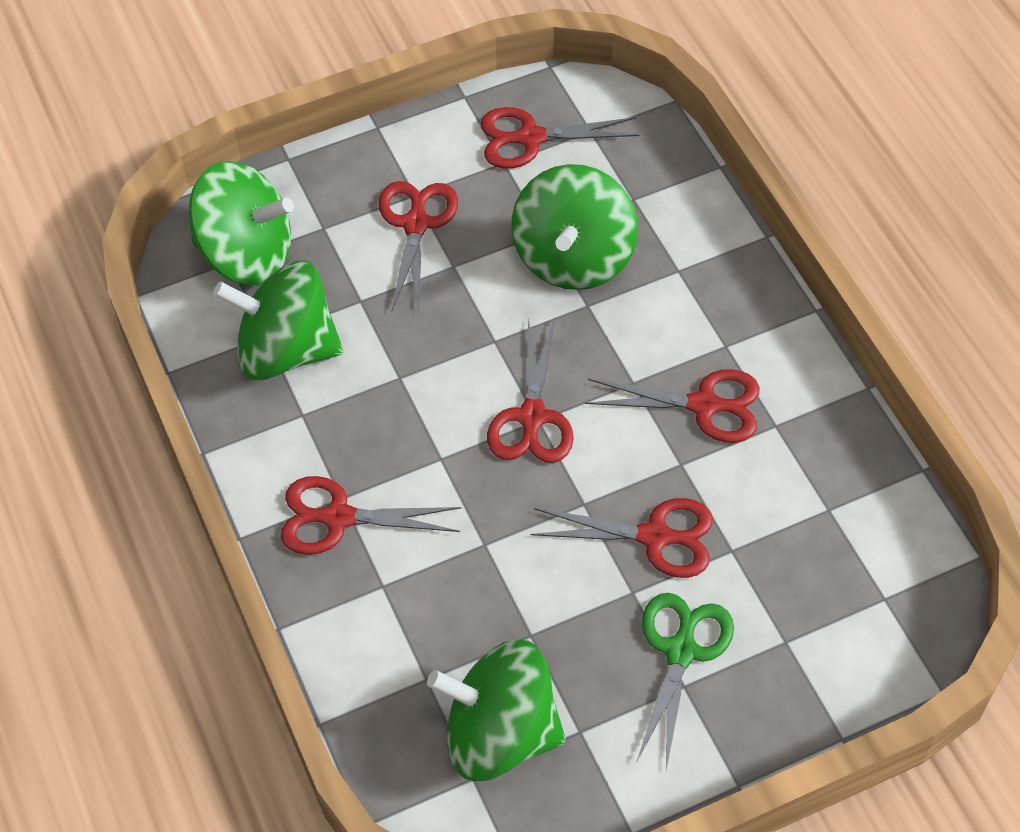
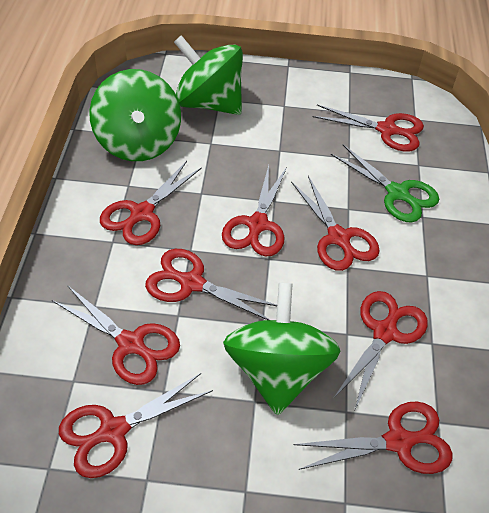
green spinning top: [189,161,294,285] [213,260,343,380] [427,640,566,781] [511,164,638,290] = 4 -> [89,69,181,161] [174,35,243,115] [223,282,340,415] = 3
red scissors: [280,476,462,555] [378,181,458,311] [480,107,640,169] [487,318,574,463] [530,498,713,578] [585,369,760,443] = 6 -> [52,285,180,385] [59,373,213,478] [100,161,202,245] [145,249,277,320] [222,165,287,257] [291,176,380,271] [293,401,453,474] [313,105,424,152] [333,291,428,409] = 9

